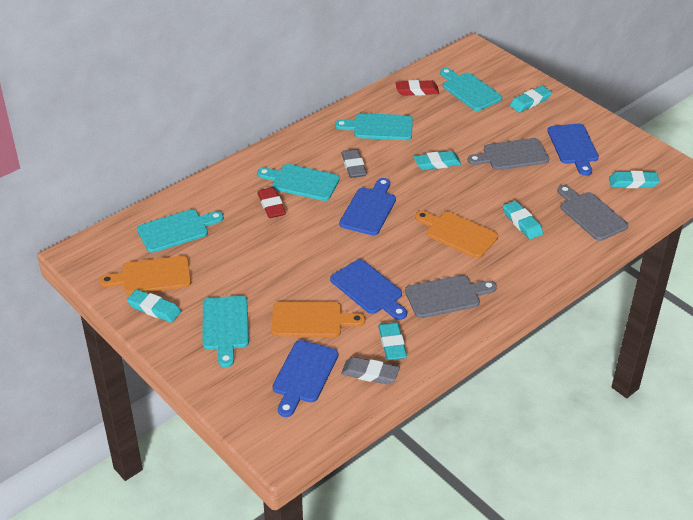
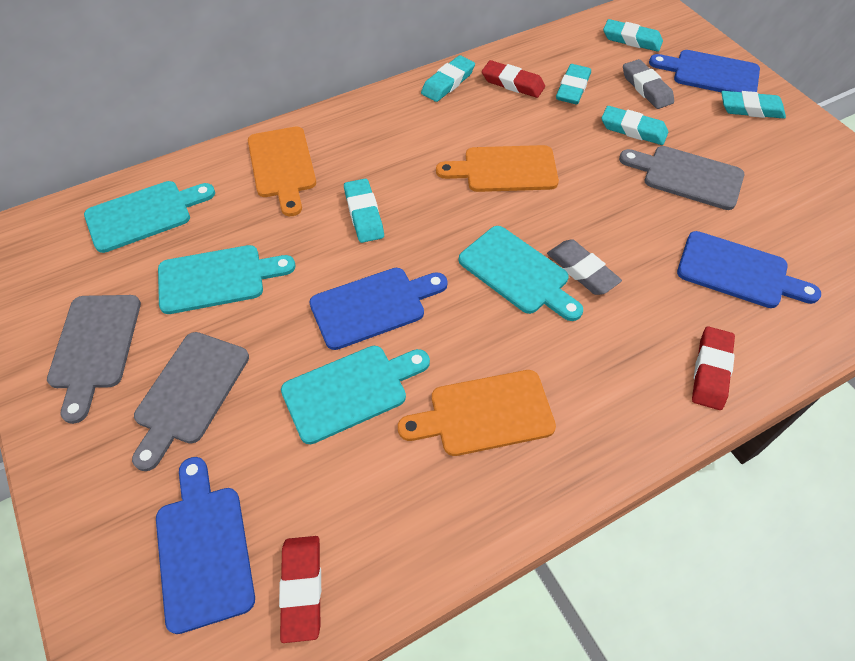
red eraser: [257,187,286,218] [395,80,439,96] = 2 -> [279,536,321,643] [482,60,545,98] [692,327,735,410] = 3
turquoise cutting board: [137,209,224,253] [203,296,249,367] [257,164,340,201] [335,113,413,140] [440,68,502,111] = 5 -> [84,181,215,253] [158,245,295,314] [281,346,430,444] [459,226,583,321] = 4

